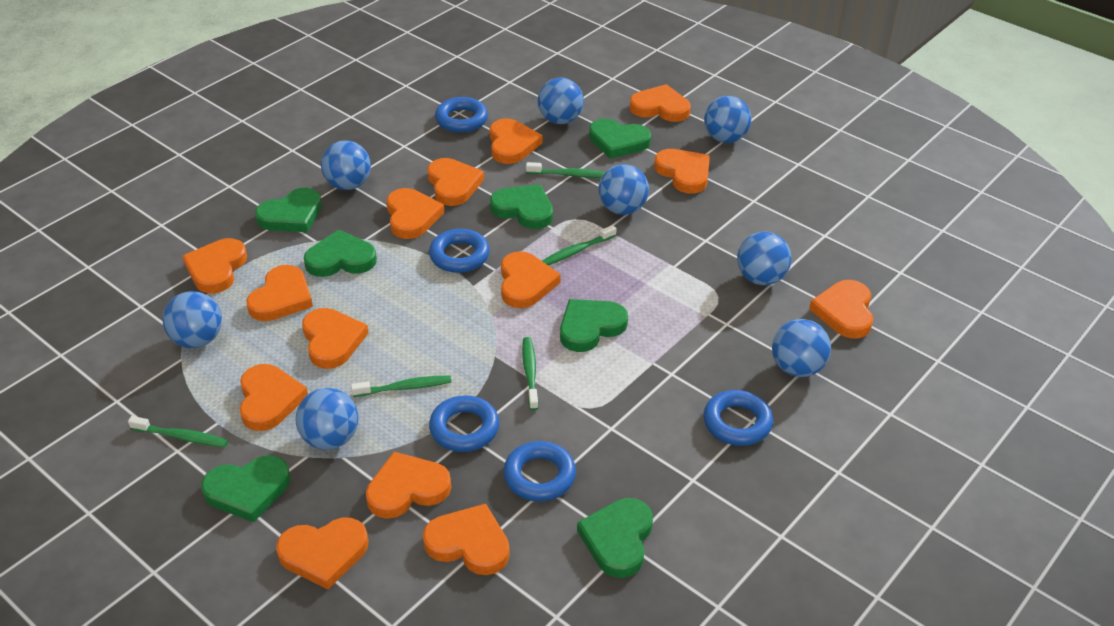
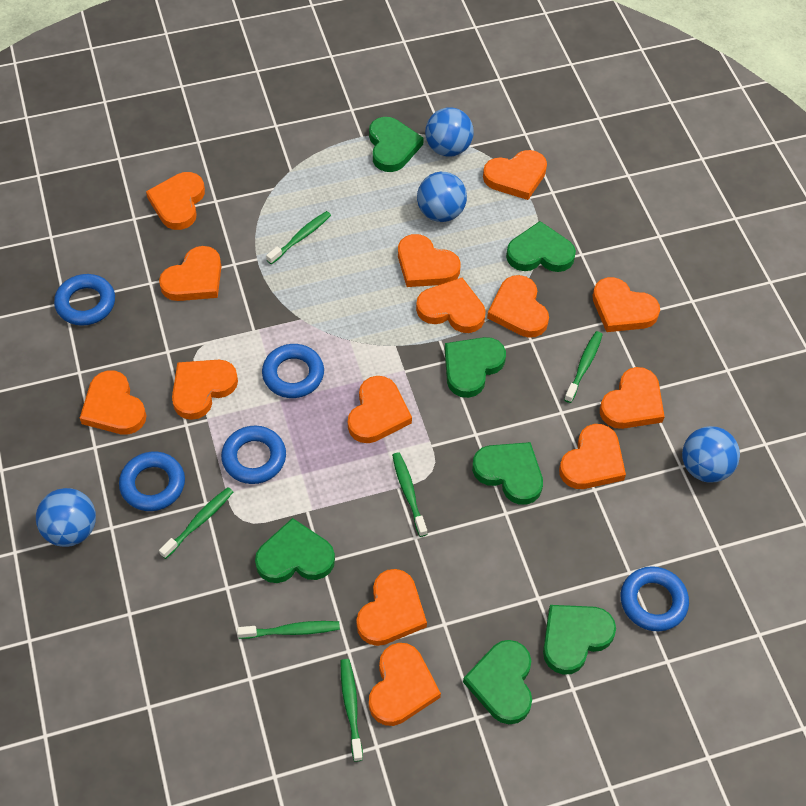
blue ball: [163,291,222,348] [296,388,358,450] [321,140,371,190] [538,78,584,124] [599,164,649,215] [704,96,751,143] [737,232,791,285] [772,319,831,377] = 8 -> [36,488,96,547] [417,172,467,222] [425,107,474,157] [682,426,740,483] = 4
green toothbrush: [128,416,228,448] [351,376,451,397] [522,337,539,410] [526,162,605,178] [542,225,617,265] = 5 -> [159,487,233,559] [237,621,340,639] [266,211,331,264] [341,659,363,762] [392,453,427,537] [564,331,603,403] = 6

